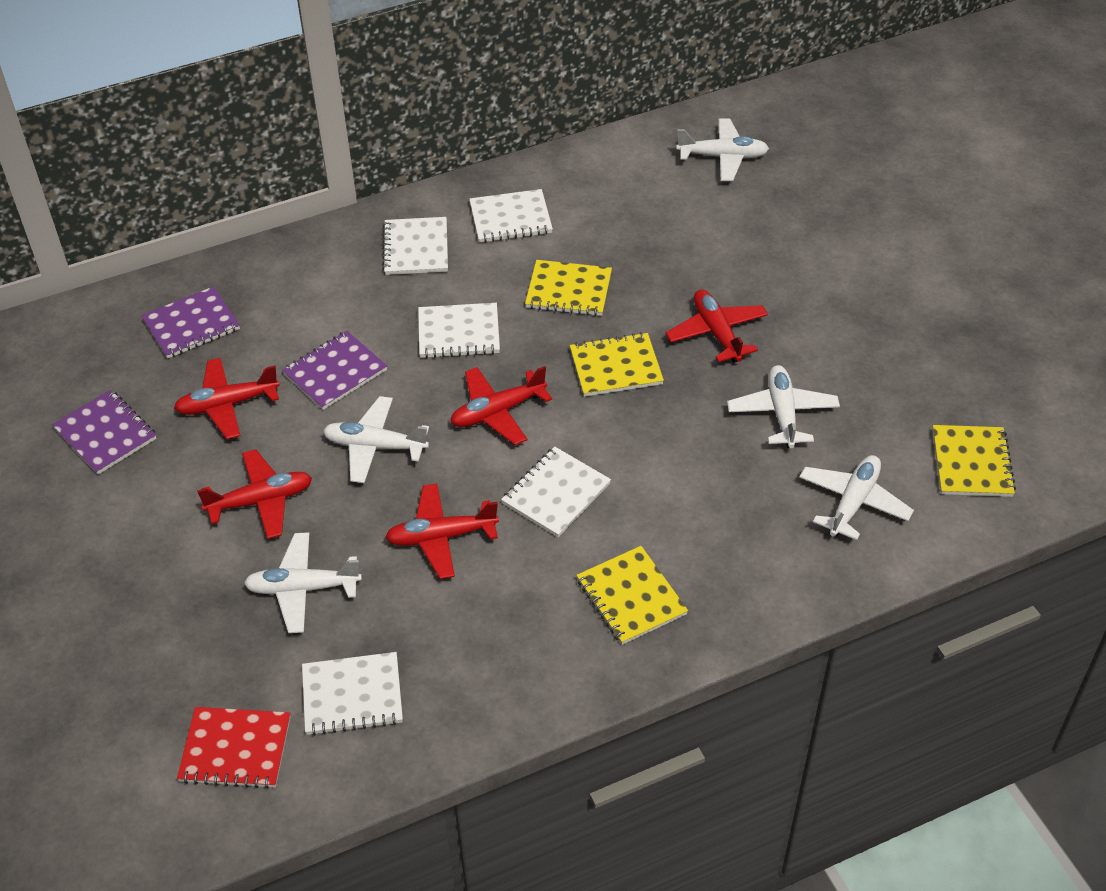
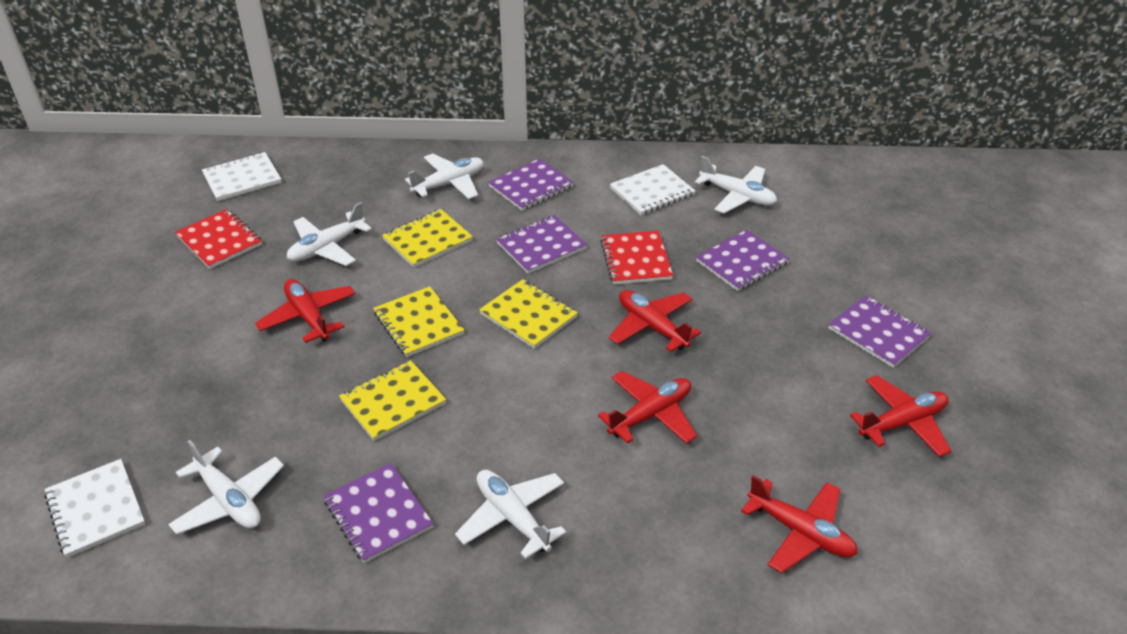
purple notebook: [52,390,157,475] [141,286,240,359] [282,331,387,410] = 3 -> [323,463,433,563] [488,158,574,211] [496,215,587,274] [696,230,790,291] [828,295,931,368] = 5
red notebook: [177,707,290,789] = 1 -> [175,209,262,269] [600,231,673,284] = 2
white notebook: [302,652,403,736] [382,217,448,275] [418,303,500,358] [469,189,553,243] [501,446,611,537] = 5 -> [44,459,145,558] [202,152,282,201] [610,164,695,215] = 3

